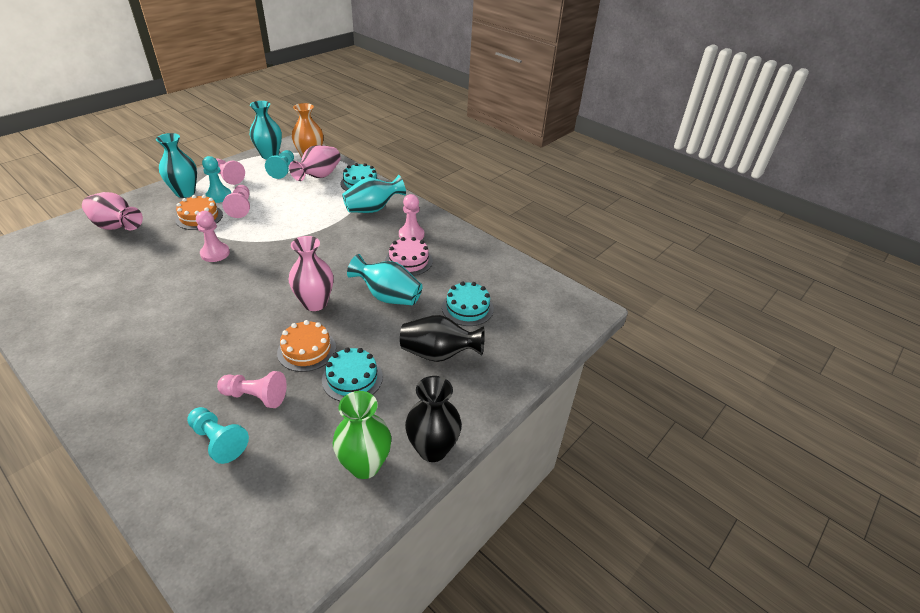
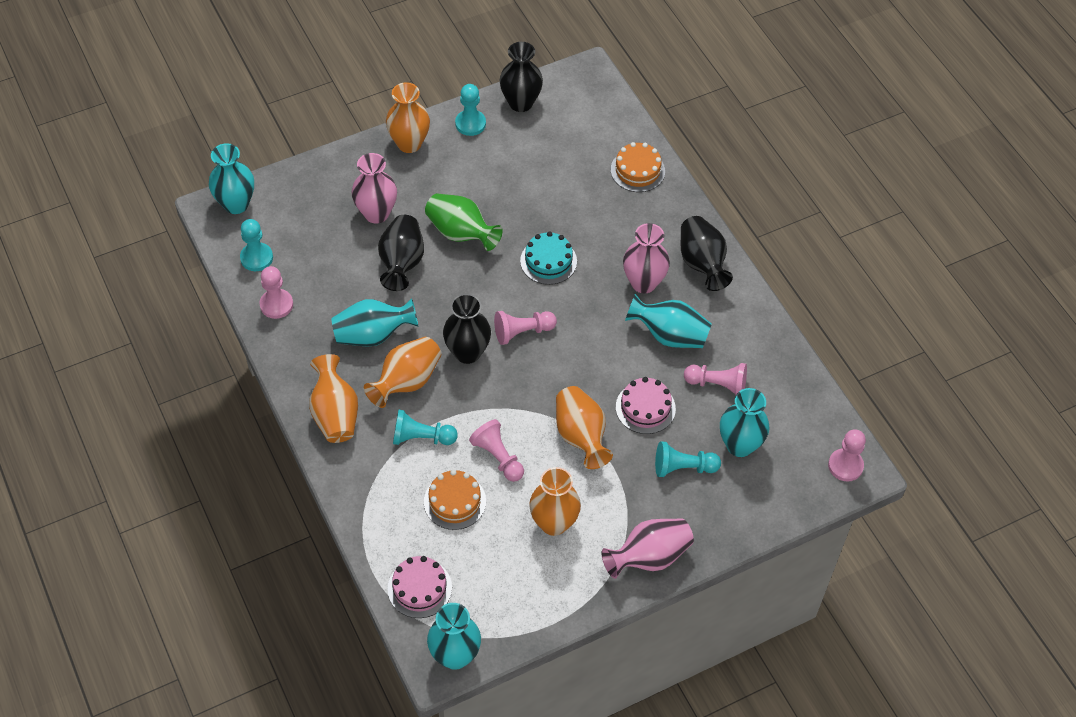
black vase: [400,315,485,362] [405,376,462,462] = 2 -> [378,215,424,291] [443,294,491,364] [500,42,543,112] [681,216,733,291] = 4
orange vase: [292,103,323,158] = 1 -> [309,354,358,443] [364,337,441,408] [386,82,430,153] [529,467,581,536] [556,386,613,469] = 5
pink cake: [385,237,433,276] = 1 -> [387,556,452,618] [616,377,676,434] = 2
turquoise cake: [322,347,383,401] [340,163,380,191] [442,281,494,326] = 3 -> [520,231,577,285] = 1
turquoise pawn: [187,407,249,464] [202,156,231,203] [265,150,294,179] = 3 -> [240,219,273,271] [393,410,458,445] [455,84,486,136] [655,441,721,477] = 4
turquoise vase: [156,133,197,198] [250,101,282,159] [342,175,406,213] [347,254,423,305] = 4 -> [209,143,254,214] [331,298,418,347] [427,603,481,670] [625,294,712,348] [720,388,769,457] = 5

